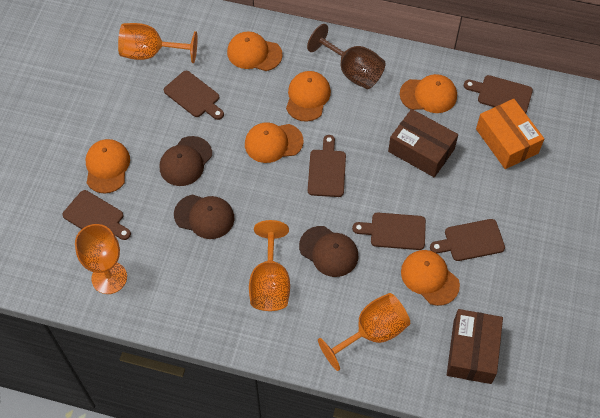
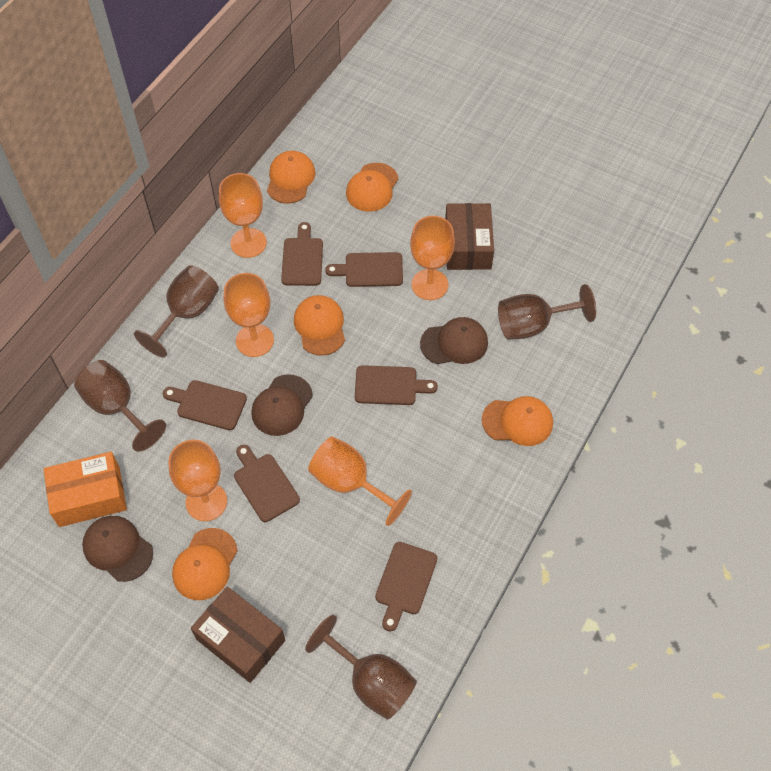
brown goblet: [307,24,386,89] = 1 -> [74,360,166,452] [134,265,219,357] [305,615,417,720] [498,284,596,340] = 4
orange cap: [85,139,130,193] [227,31,283,71] [245,122,304,163] [286,71,331,122] [400,74,457,113] [401,250,460,306] = 6 -> [172,528,238,600] [267,151,315,204] [294,295,345,356] [346,163,399,212] [482,396,553,446] = 5
orange goblet: [75,224,127,294] [118,23,198,63] [249,220,290,311] [318,293,410,371] = 4 -> [168,440,227,521] [219,173,267,258] [224,273,274,357] [308,437,412,526] [410,216,455,300] = 5

